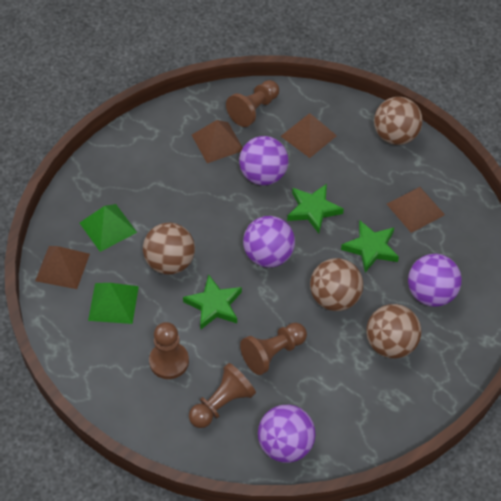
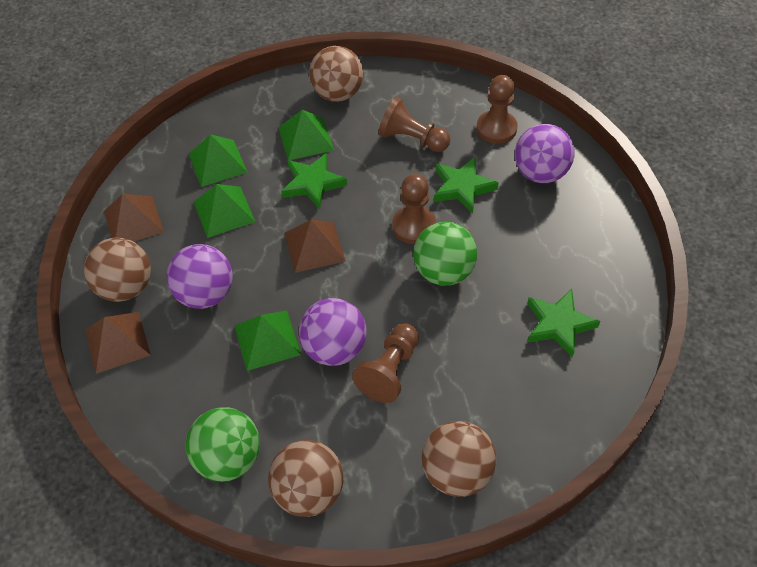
brown pyramid: [35,246,90,289] [192,120,243,163] [281,113,337,158] [387,187,445,233] = 4 -> [85,312,151,374] [104,194,164,241] [284,220,345,273] = 3
green ball: none = 0 -> [186,407,260,482] [413,222,477,286] = 2
green pyramid: [80,204,137,252] [88,283,139,324] = 2 -> [189,134,248,187] [194,184,255,238] [234,310,301,371] [278,110,334,160] = 4
purple ball: [239,136,288,186] [243,216,295,268] [258,405,315,463] [408,254,462,307] = 4 -> [167,244,233,309] [299,298,367,366] [515,124,575,183] = 3

